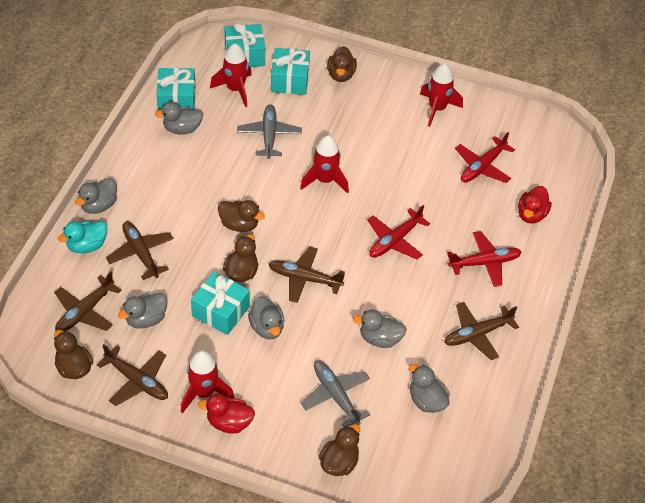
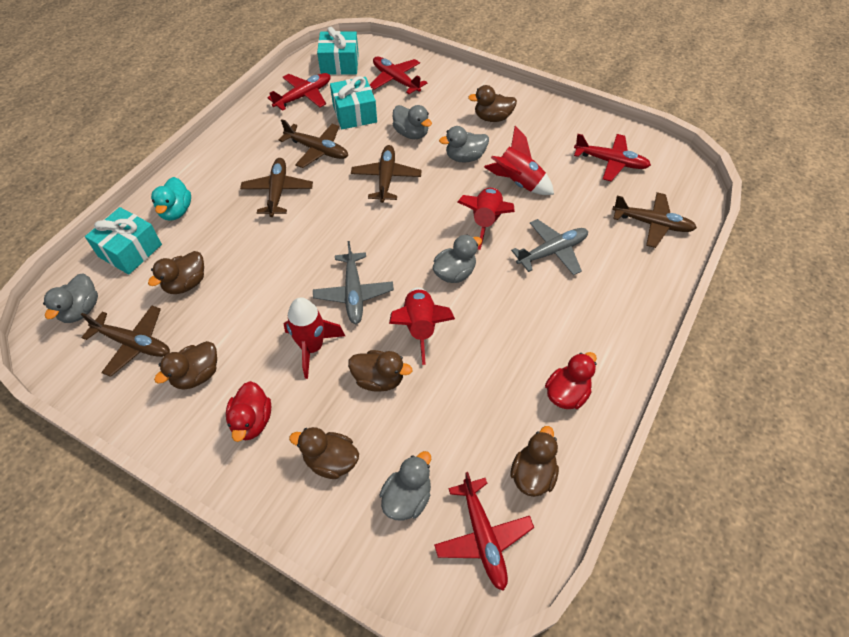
brown duck: [54,330,93,379] [218,200,265,232] [223,234,258,282] [319,424,360,476] [327,46,357,82] = 5 -> [148,251,204,294] [154,341,217,390] [289,427,359,479] [348,350,412,391] [468,85,517,122] [510,426,559,497] = 6
grey duck: [75,178,117,214] [118,293,168,329] [155,102,203,134] [248,296,284,339] [353,310,407,348] [409,364,450,413] = 6 -> [43,273,98,323] [379,451,431,520] [393,105,432,139] [433,234,482,283] [439,126,489,163] = 5
red plane: [367,205,430,260] [447,231,522,287] [455,132,515,183] = 3 -> [267,73,330,111] [370,56,427,94] [434,472,534,591] [574,134,651,181] = 4
turquoise gift: [157,68,195,110] [191,272,250,335] [224,23,265,67] [271,48,310,95] = 4 -> [85,207,162,275] [317,27,359,75] [330,76,377,129] = 3

